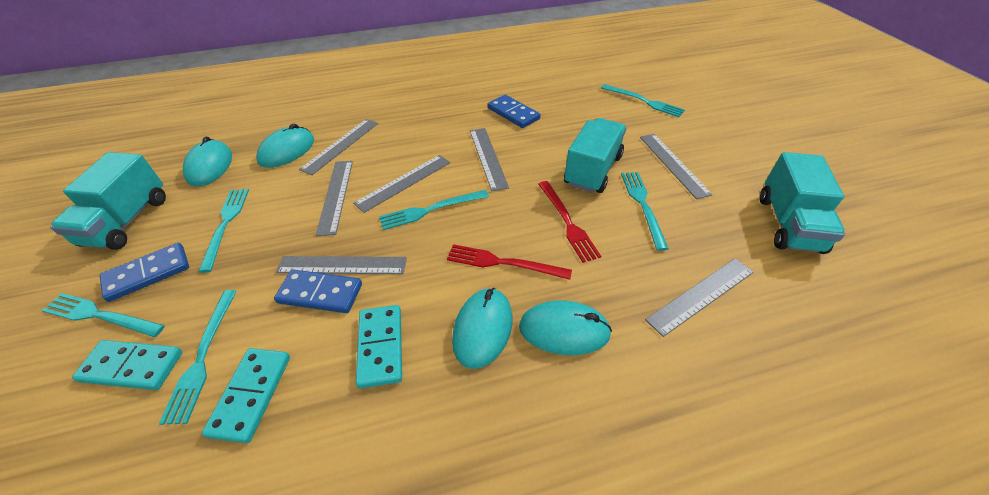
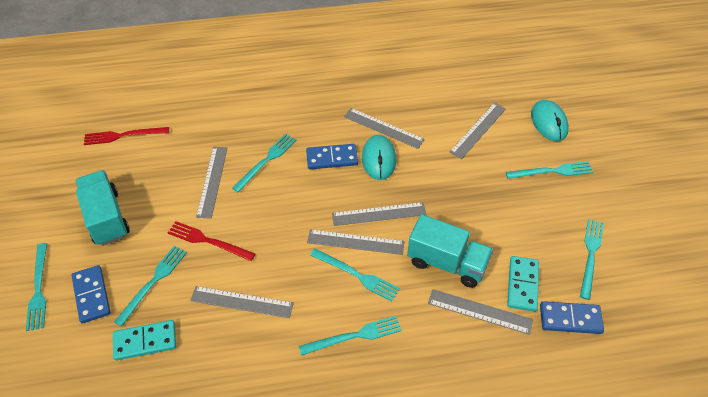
turquoise domino: [72,340,182,390] [202,348,290,443] [356,305,402,388] = 3 -> [113,320,176,361] [507,256,539,312] = 2
turquoise fork: [41,293,165,337] [159,290,237,425] [198,189,249,273] [379,190,489,230] [601,84,685,117] [621,172,669,251] = 6 -> [26,243,47,331] [114,246,187,327] [232,134,297,193] [299,316,402,356] [310,248,400,302] [506,161,593,179] [580,219,604,300] = 7
turquoise mouse: [183,137,232,187] [256,124,314,168] [452,288,512,369] [519,300,612,355] = 4 -> [362,135,396,180] [531,100,569,141] = 2
turquoise truck: [50,152,166,250] [564,118,627,193] [760,152,845,254] = 3 -> [76,170,130,246] [407,214,493,288] = 2

